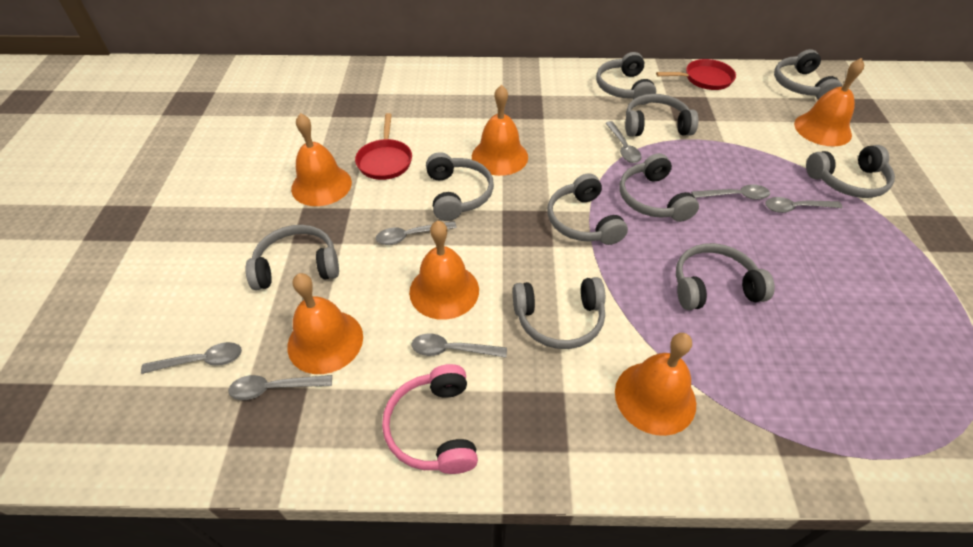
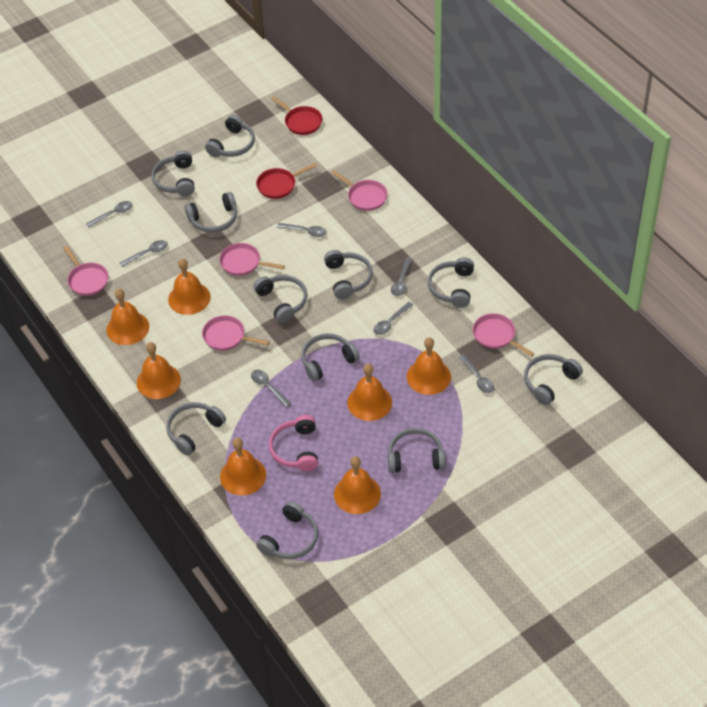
grey headphones: [245,225,339,290] [426,152,494,221] [513,277,605,349] [547,173,628,245] [596,52,656,105] [620,153,699,222] [625,94,699,136] [676,243,775,310] [774,49,842,100] [806,145,895,198] = 10 -> [152,150,195,196] [166,402,226,455] [185,192,237,233] [205,115,255,157] [254,275,307,323] [256,501,318,559] [301,333,360,382] [324,250,373,299] [388,428,446,473] [428,258,474,308] [524,354,583,405] = 11
orange bell: [287,273,363,374] [291,113,352,206] [409,221,479,320] [472,85,528,176] [615,333,696,436] [794,58,864,147] = 6 -> [106,289,149,345] [137,342,181,399] [168,258,210,315] [220,438,266,495] [334,456,381,514] [347,364,392,421] [407,337,451,395] = 7
pink pan: none = 0 -> [63,246,109,296] [202,315,270,351] [219,243,285,276] [331,170,388,211] [473,313,534,357] = 5

